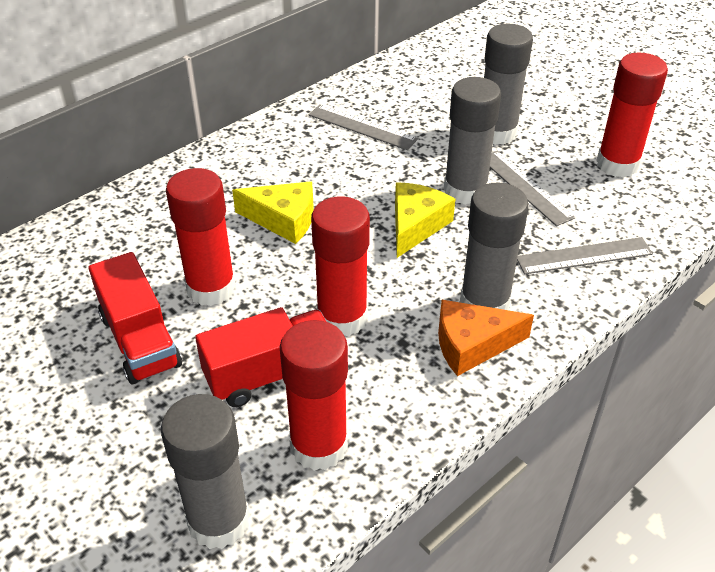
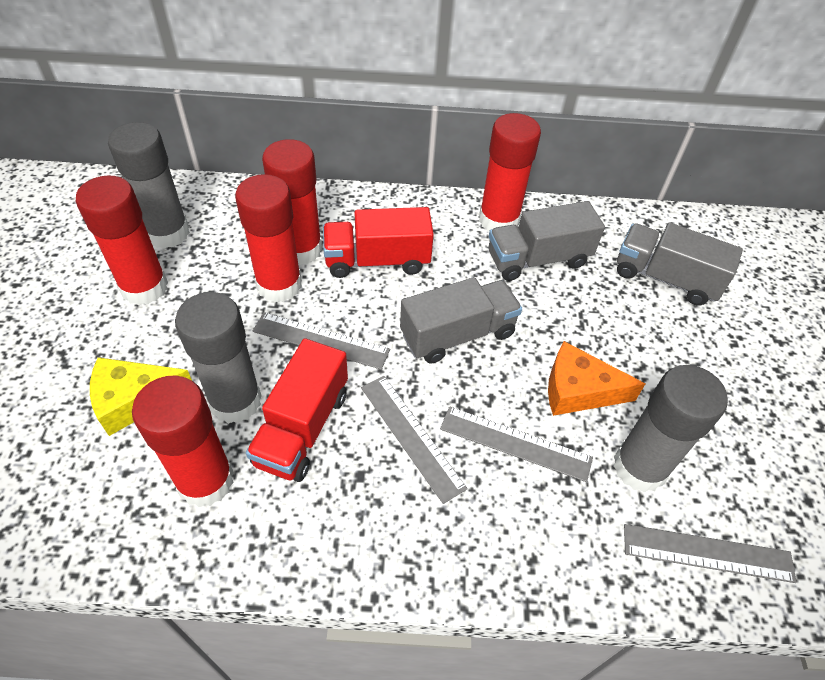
grey glue stick: [161,394,250,549] [444,77,501,205] [460,183,529,310] [484,24,533,145] = 4 -> [108,122,190,249] [175,292,262,424] [613,365,728,493] = 3
grey ruler: [308,104,418,150] [490,150,576,226] [517,237,653,275] = 3 -> [253,312,390,370] [361,376,468,504] [440,406,593,482] [624,524,797,583] = 4
grey truck: none = 0 -> [400,277,522,364] [489,201,605,281] [617,222,743,306] = 3
red glue stick: [166,168,236,306] [280,320,348,471] [311,197,370,336] [596,53,668,178] = 4 -> [76,175,168,305] [132,376,234,508] [235,174,302,302] [262,139,322,265] [479,113,541,231] = 5
yellow cheese: [232,181,314,244] [395,182,455,258] = 2 -> [90,357,192,436] = 1

